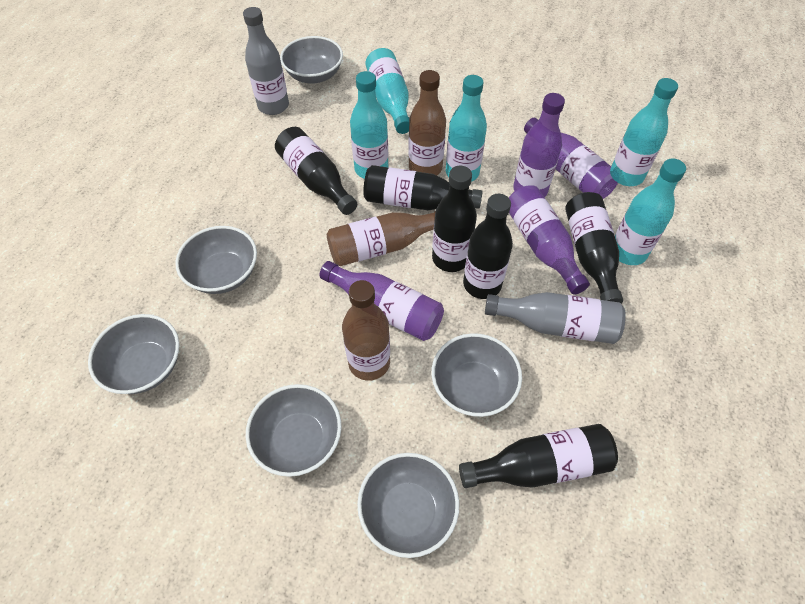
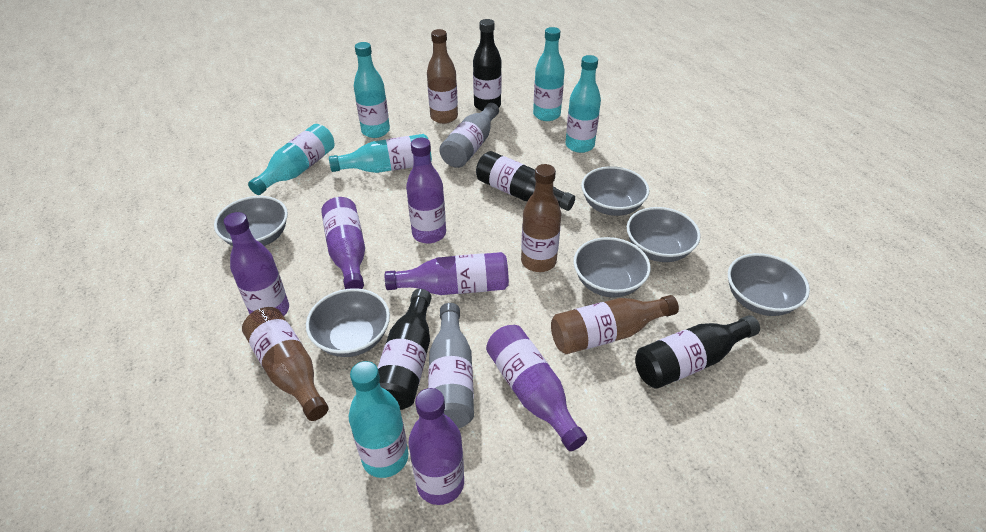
black bottle: [275,127,357,215] [363,165,483,210] [432,166,477,272] [459,424,618,488] [463,194,513,299] [565,192,623,304] = 6 -> [378,289,431,410] [473,19,502,111] [476,151,575,211] [635,315,760,389] = 4
brown bottle: [327,212,435,266] [342,280,390,381] [408,70,446,175] = 3 -> [242,307,328,421] [427,29,458,124] [521,164,561,272] [551,295,679,354] = 4
purple bottle: [319,261,444,341] [509,186,590,295] [513,93,565,197] [524,118,619,199] = 4 -> [224,212,289,316] [321,197,365,289] [385,252,509,295] [406,138,446,244] [409,388,464,505] [486,325,587,451] = 6
turquoise bottle: [350,71,388,179] [365,48,409,134] [446,75,487,182] [611,78,678,186] [615,158,686,265] = 5 -> [248,124,334,195] [329,134,432,173] [349,361,408,478] [354,42,390,138] [533,27,565,121] [565,55,601,153] = 6

